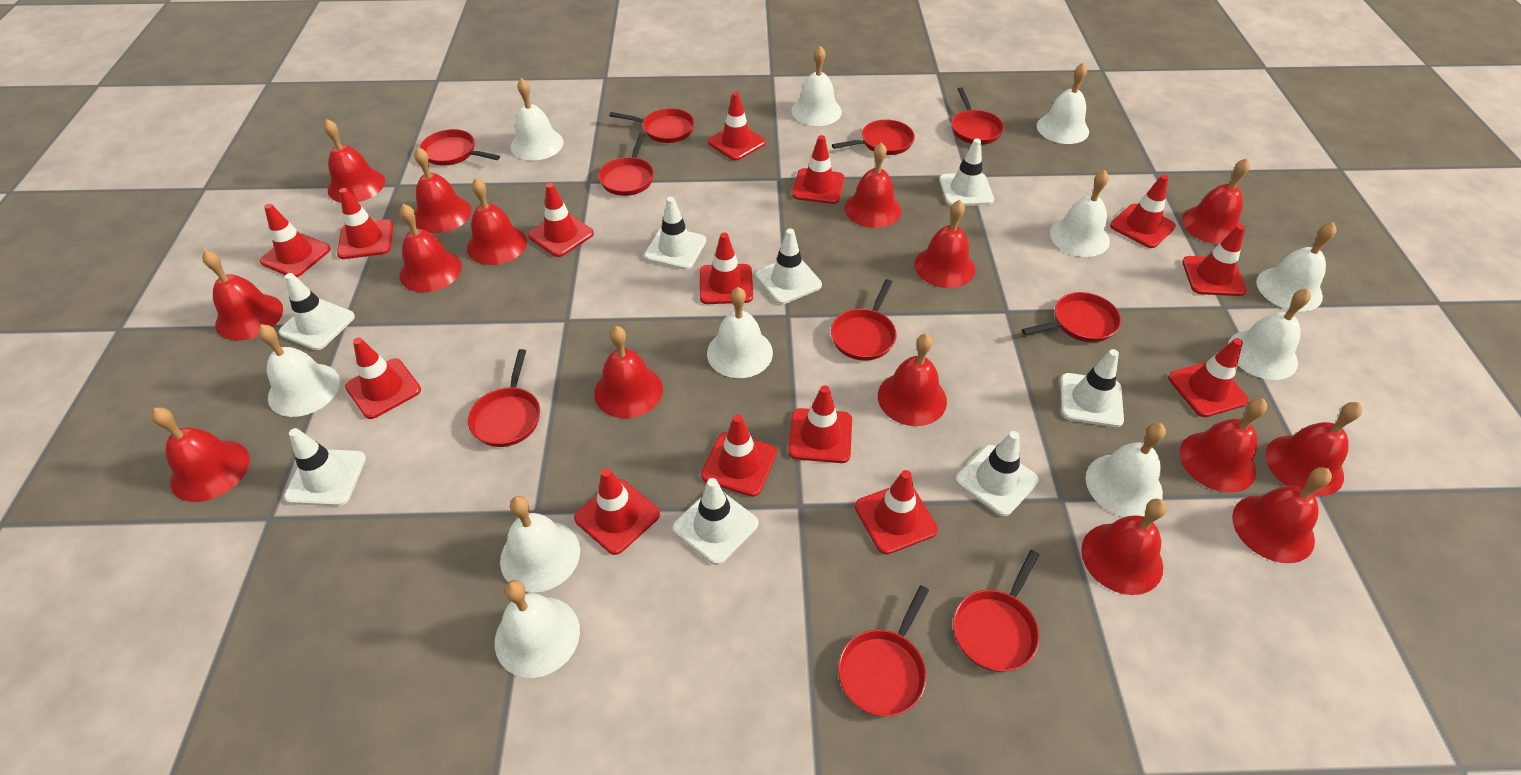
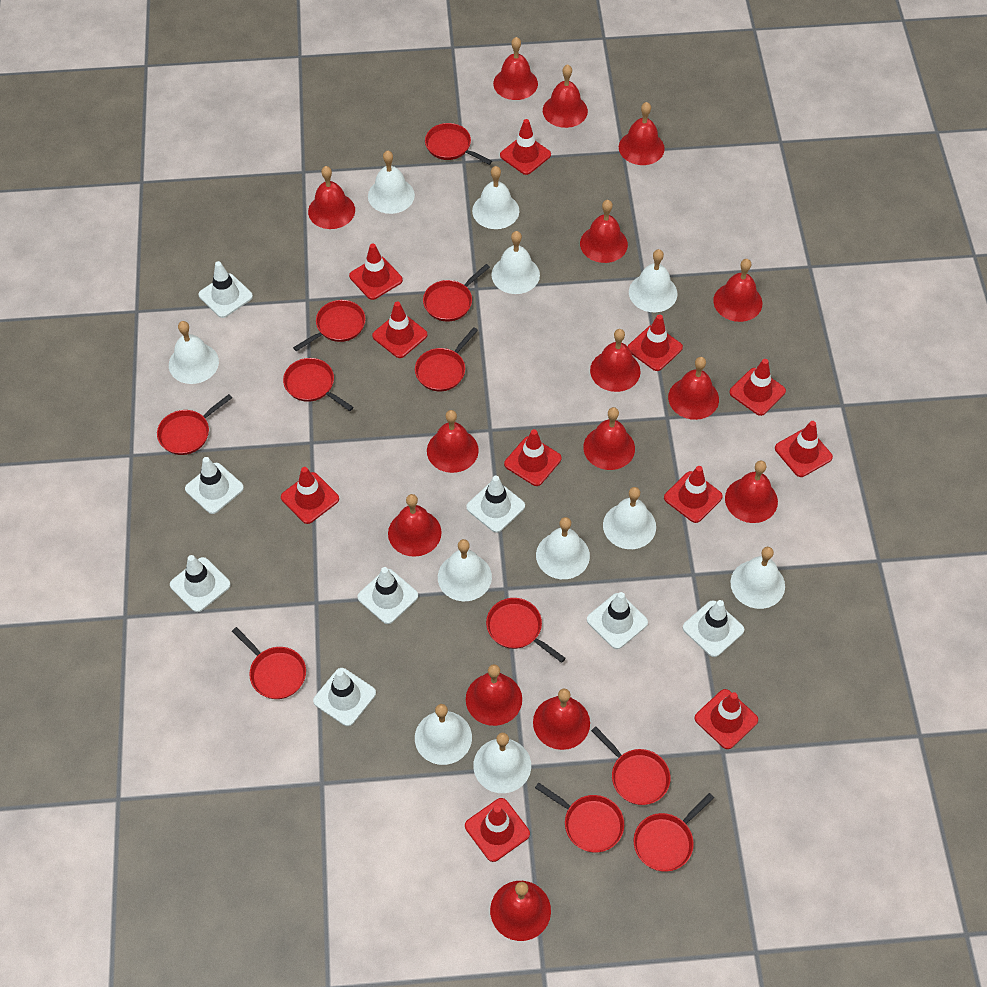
red pan: [420,129,500,166] [468,349,540,447] [598,133,654,196] [609,108,695,143] [831,279,897,360] [832,120,915,155] [838,585,929,717] [951,87,1004,145] [953,550,1040,672] [1022,292,1121,342] = 10 -> [157,394,232,455] [232,627,306,699] [283,358,354,411] [293,300,366,351] [415,327,478,391] [423,264,490,321] [425,123,492,165] [486,598,566,663] [535,783,624,852] [591,726,671,805] [634,793,714,872] = 11
red traffic cone: [260,204,331,277] [337,188,393,259] [345,338,421,419] [528,183,594,257] [574,468,660,555] [700,233,753,304] [701,414,777,497] [708,92,766,161] [788,386,852,463] [792,135,844,204] [855,470,938,555] [1110,175,1176,248] [1168,338,1249,417] [1182,225,1247,296] = 14 -> [281,467,339,524] [349,243,403,300] [372,301,428,358] [465,798,530,862] [500,119,551,175] [504,429,561,486] [628,314,683,371] [664,466,723,523] [694,689,758,749] [729,359,786,416] [775,421,833,477] = 11

